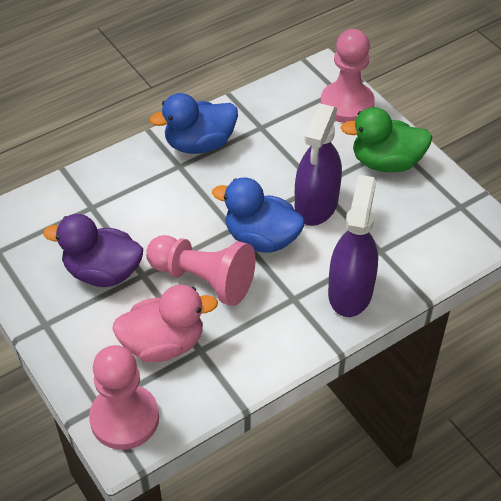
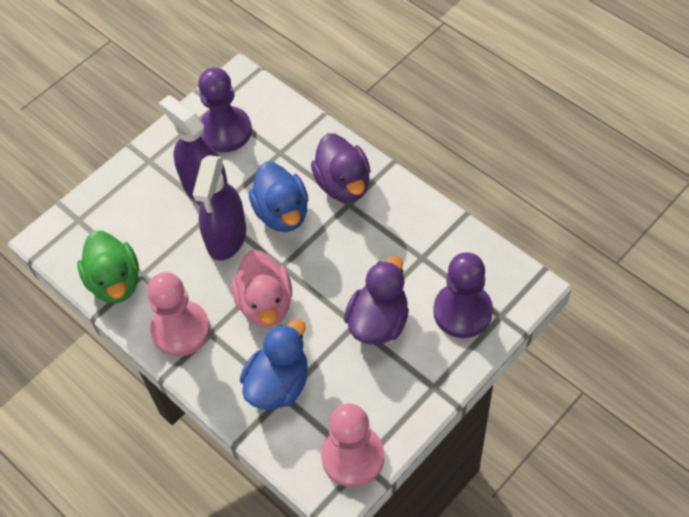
pink pawn: [89,345,159,450] [146,235,256,306] [320,29,375,123] = 3 -> [147,272,210,357] [321,403,384,487] = 2
purple duck: [43,214,143,287] = 1 -> [311,133,370,203] [344,256,409,345] = 2
purple pawn: none = 0 -> [198,68,252,153] [433,252,493,338] = 2

